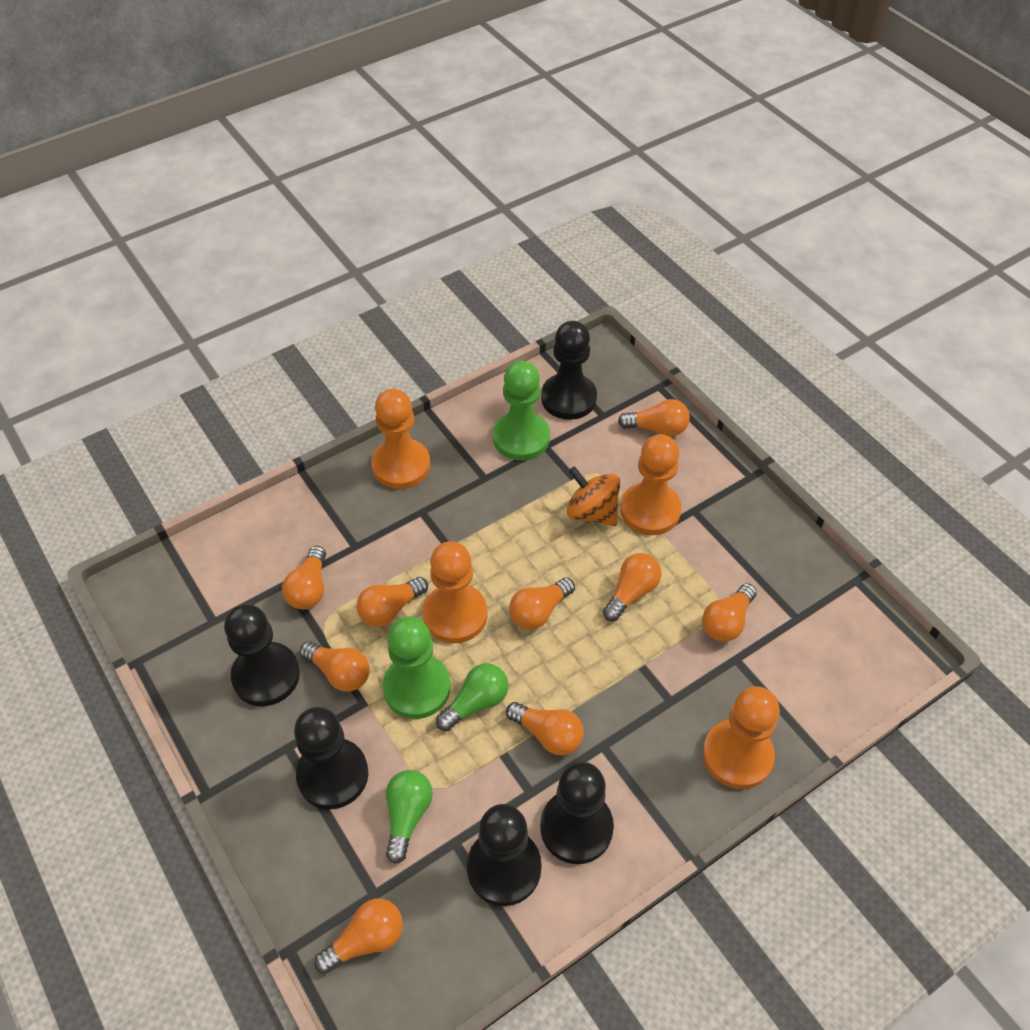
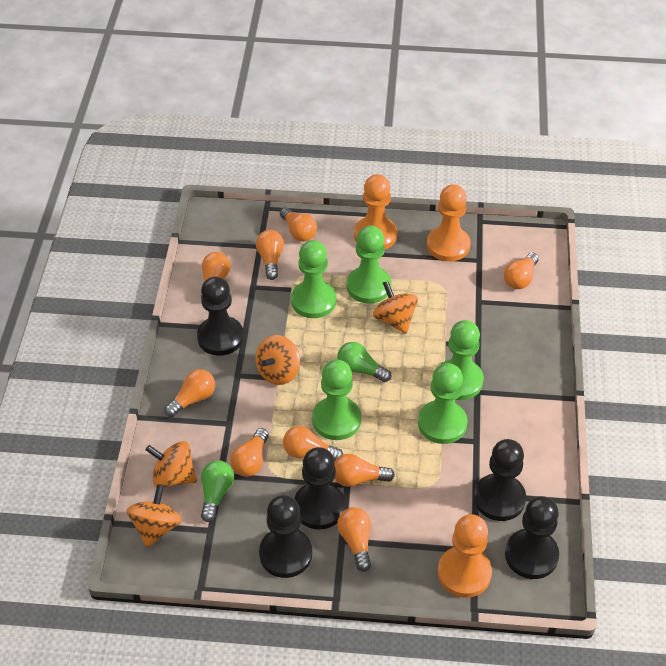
green pawn: [382,617,451,719] [493,361,550,460] = 2 -> [291,240,336,318] [312,360,361,440] [347,225,392,303] [418,363,468,444] [442,320,484,400] = 5
orange pawn: [371,389,430,489] [423,541,487,643] [620,434,681,535] [703,687,780,789] = 4 -> [354,174,397,249] [427,184,471,261] [438,514,492,598] = 3
orange spinning top: [567,466,620,526] = 1 -> [127,484,182,548] [146,441,197,487] [256,335,300,385] [373,281,418,334] = 4

